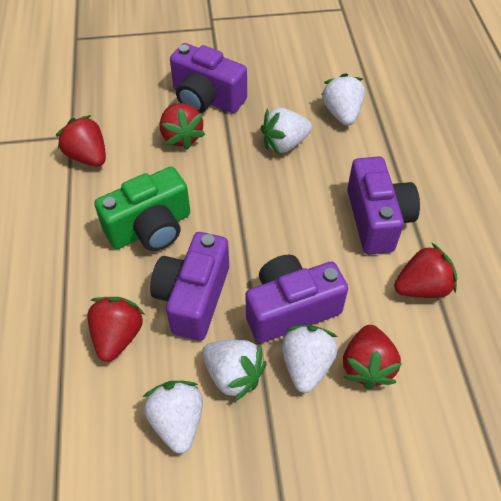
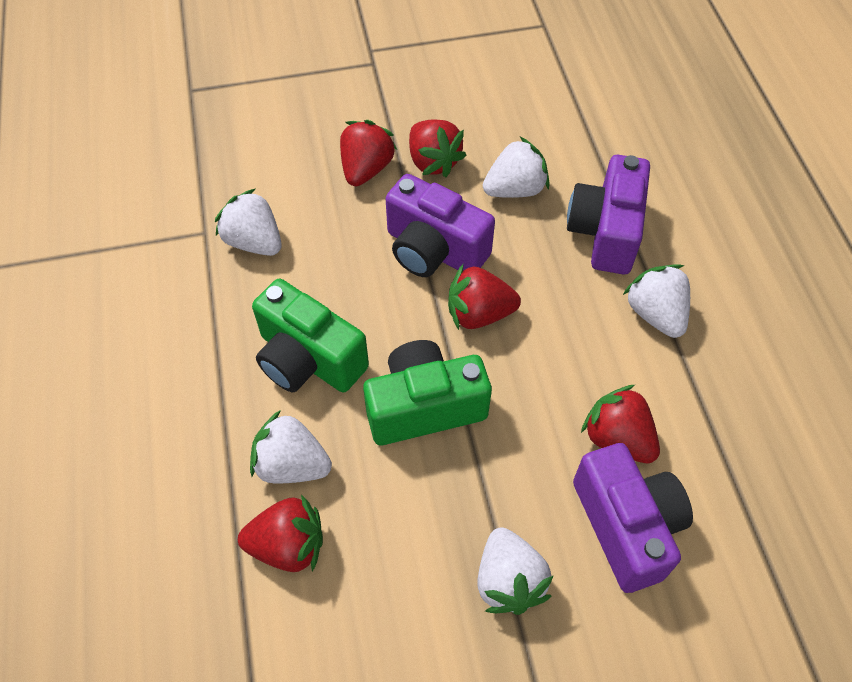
green camera: [94,167,190,251] = 1 -> [252,279,369,392] [363,340,492,445] = 2
purple camera: [150,232,229,341] [170,43,247,113] [246,255,348,343] [347,156,420,255] = 4 -> [385,174,495,277] [567,155,650,275] [573,443,693,593] = 3

